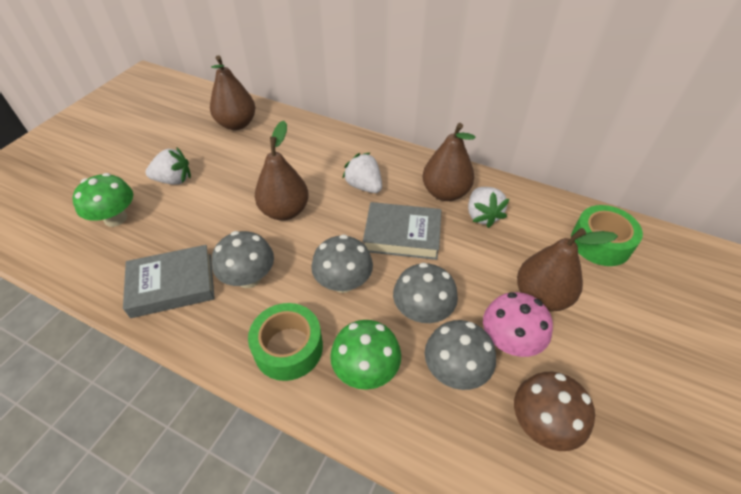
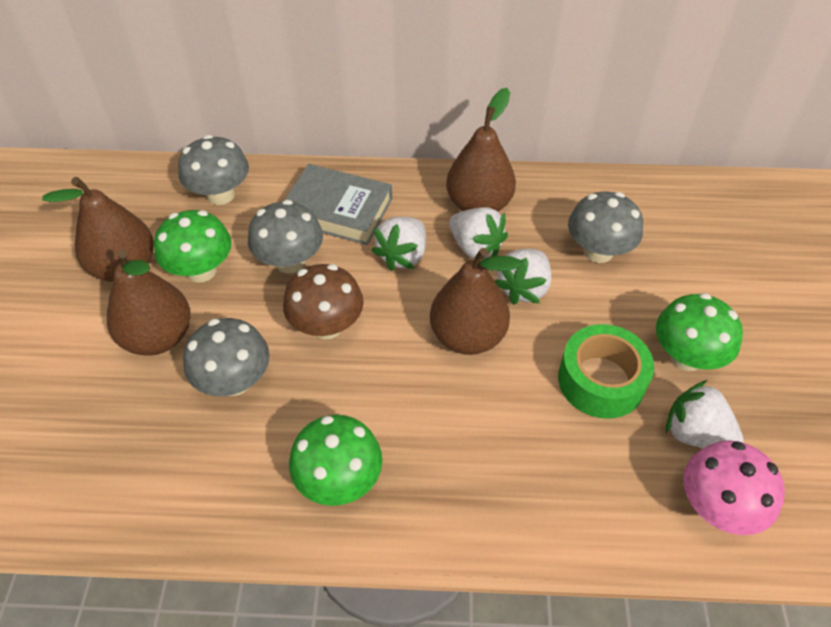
green mushroom: [72,173,133,227] [330,320,401,390] = 2 -> [154,210,232,283] [289,415,382,506] [656,293,743,371] = 3
green tape: [248,303,323,381] [571,205,643,266] = 2 -> [558,324,654,419] = 1
grey book: [123,245,215,318] [363,202,441,260] = 2 -> [285,164,392,245] = 1
white strawberry: [146,147,191,185] [342,152,382,193] [468,187,509,228] = 3 -> [372,217,426,271] [449,207,508,259] [495,249,552,305] [666,380,744,448] = 4

